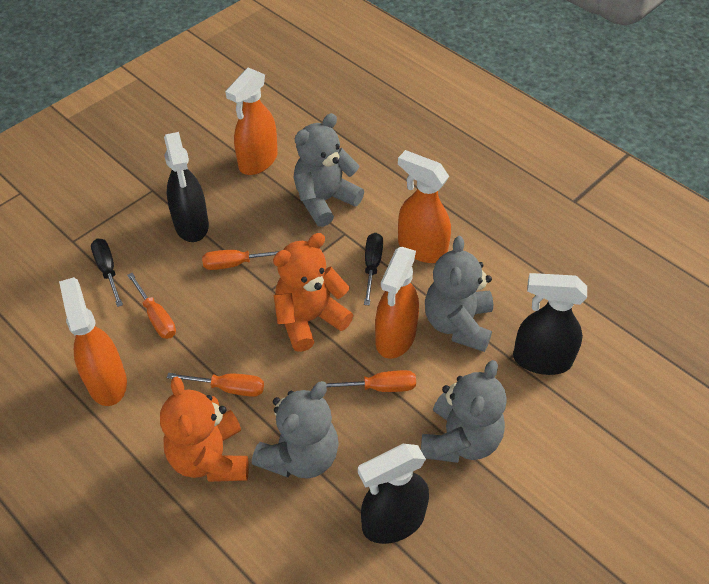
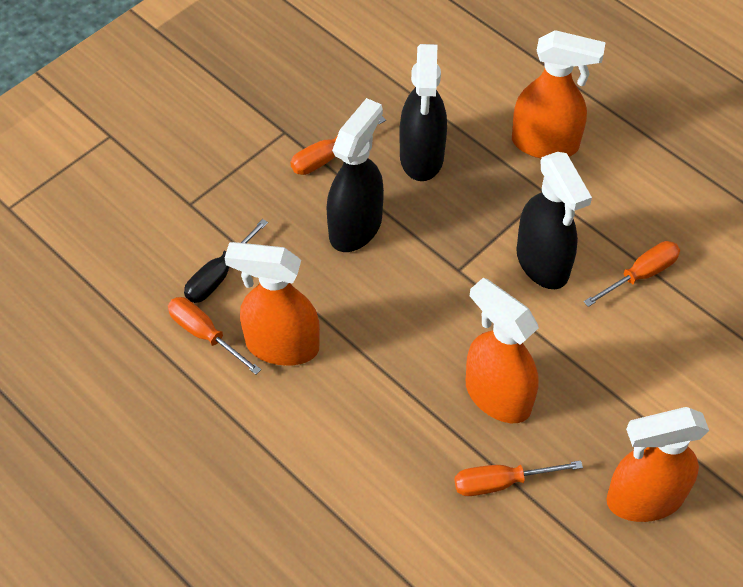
black screwdriver: [91,239,123,307] [364,233,383,305] = 2 -> [184,219,268,303] = 1
grey teddy bear: [252,381,339,479] [294,113,364,227] [421,360,507,463] [425,236,493,352] = 4 -> none = 0
orange teddy bear: [160,377,249,482] [273,233,353,352] = 2 -> none = 0

